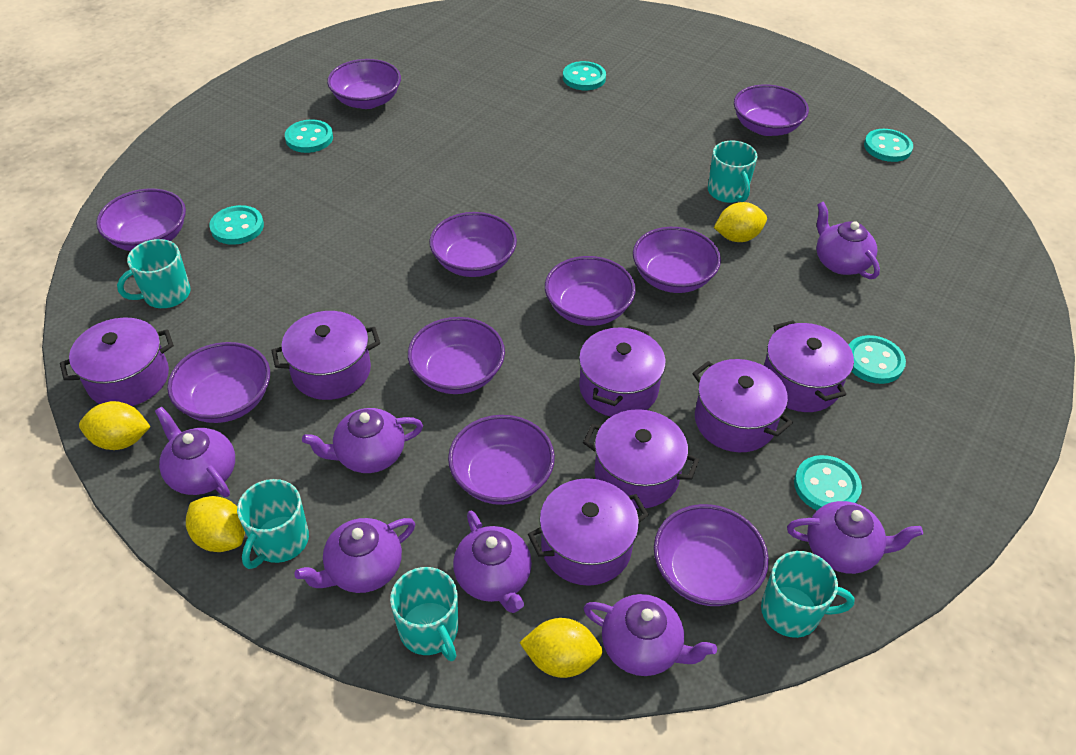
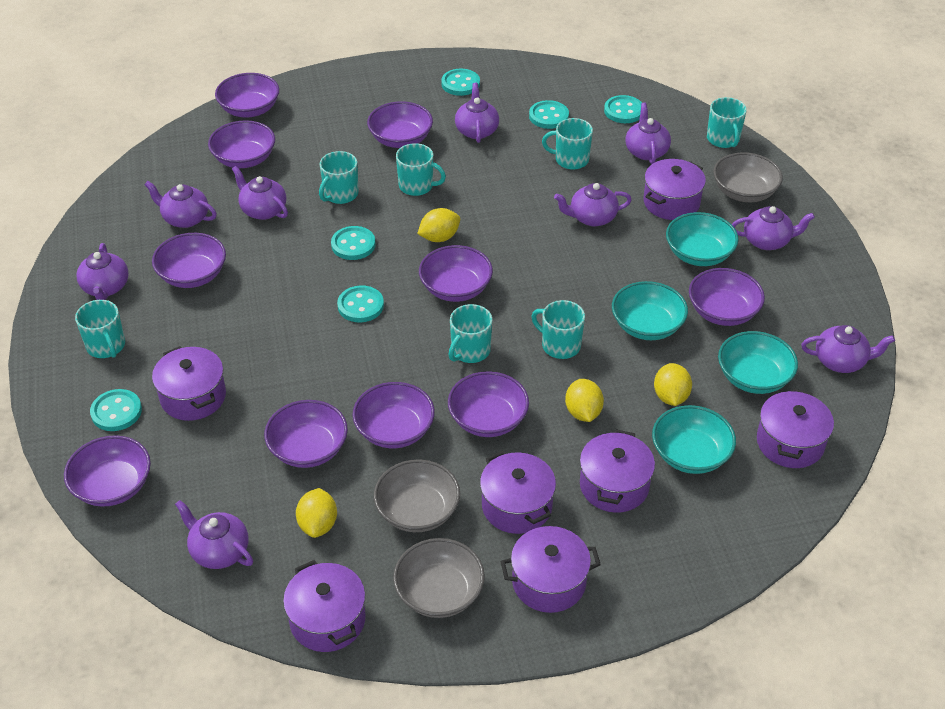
grey bowl: none = 0 -> [374,459,460,532] [393,538,485,618] [713,152,783,202] = 3
purple teapot: [155,407,235,497] [294,518,415,593] [302,408,423,473] [453,510,532,613] [583,594,717,676] [787,501,923,574] [816,202,880,279] = 7 -> [76,243,129,300] [144,181,217,228] [175,500,253,569] [232,166,288,220] [455,83,499,143] [554,183,631,226] [625,103,671,164] [732,206,815,250] [801,325,895,373] = 9
turquoise bowl: none = 0 -> [612,281,688,340] [652,405,736,474] [666,212,739,266] [718,331,798,394] = 4
turquoise mug: [117,239,191,308] [237,479,309,569] [390,567,458,661] [708,140,758,203] [761,551,855,638] = 5 -> [75,300,125,358] [319,151,359,204] [396,143,446,196] [448,304,492,363] [531,300,585,359] [542,118,593,170] [707,97,747,148] = 7

